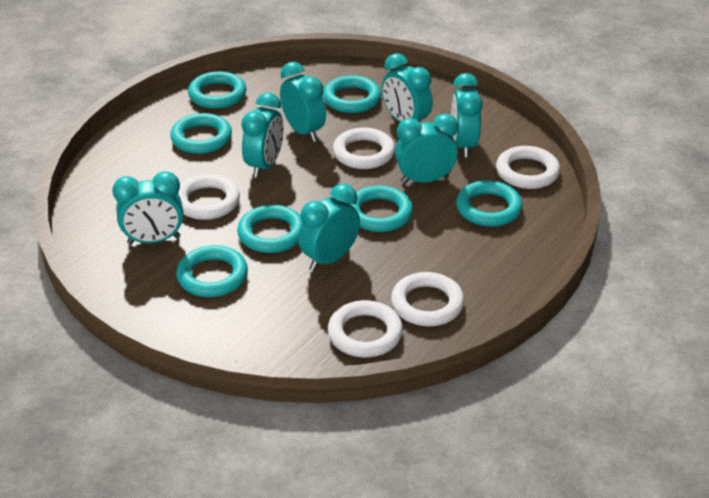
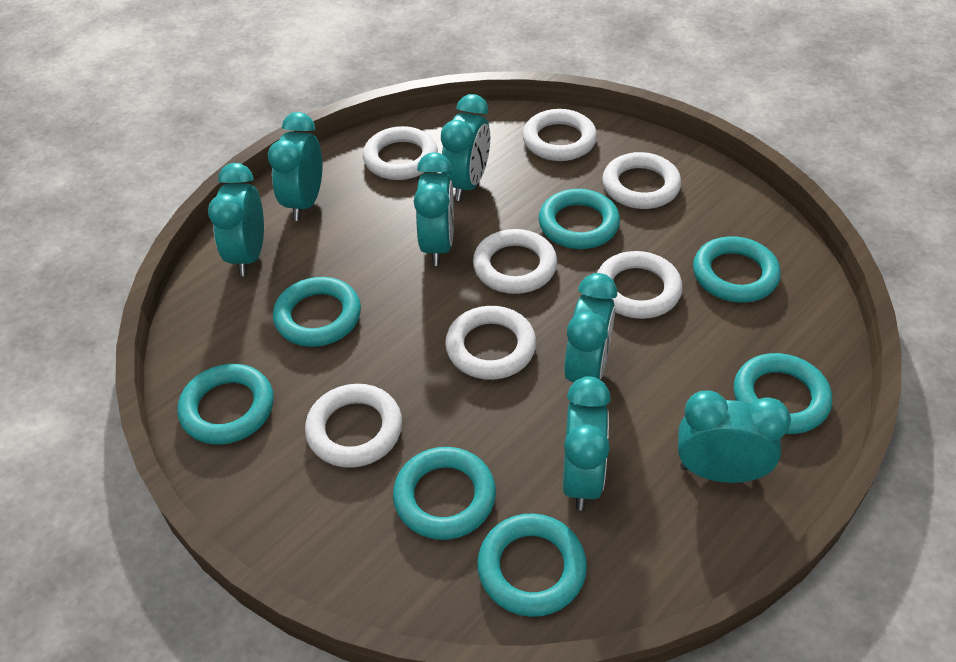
white ring: [178,174,240,220] [328,300,403,357] [333,128,395,169] [391,272,464,326] [496,146,560,189] = 5 -> [305,384,402,468] [363,126,438,180] [445,306,536,380] [473,229,557,294] [523,109,597,161] [597,251,682,319] [602,152,681,209] = 7

